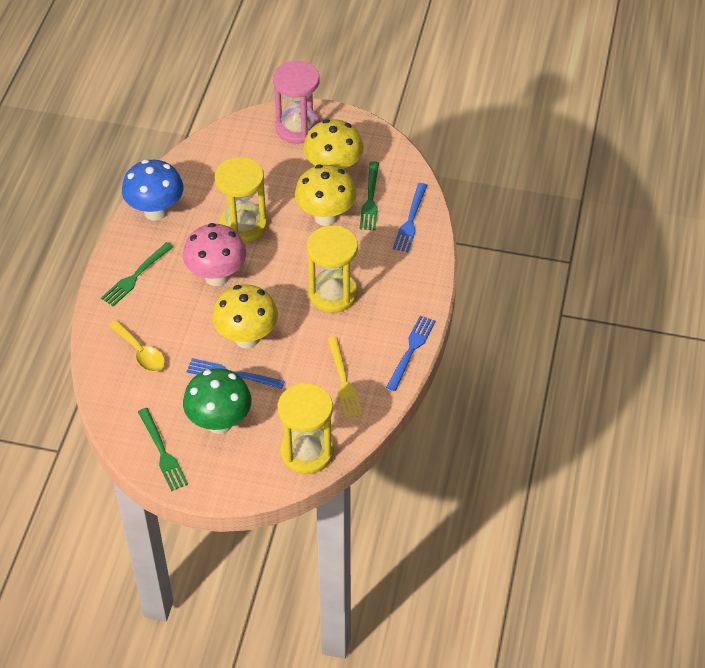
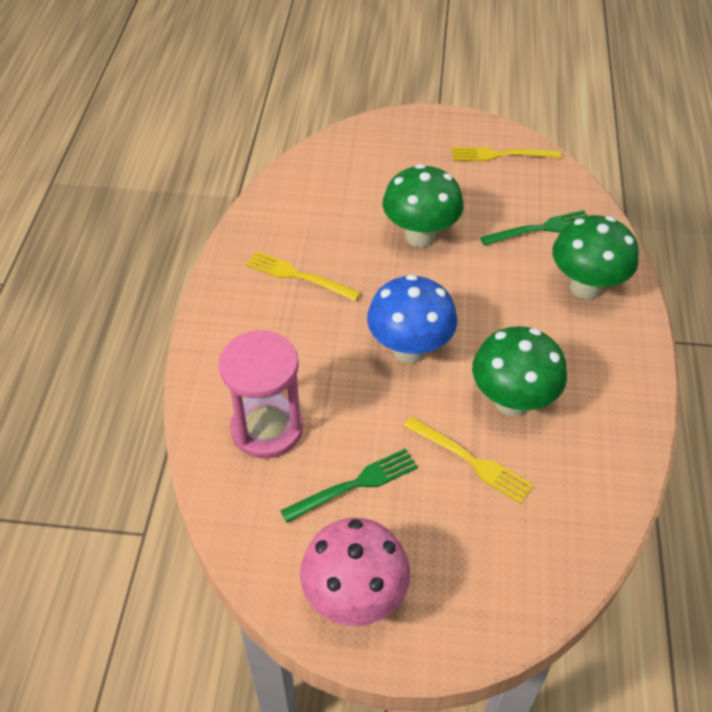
blue fork: [187,358,285,389] [386,316,435,391] [393,183,427,252] = 3 -> none = 0
green fork: [101,242,173,306] [138,408,188,491] [360,161,379,230] = 3 -> [280,448,418,523] [480,210,588,246] = 2
green mushroom: [183,368,252,434] = 1 -> [383,164,464,247] [472,326,567,417] [553,215,639,300] = 3
yellow fork: [327,337,362,419] = 1 -> [246,251,361,301] [404,416,534,504] [452,147,561,161] = 3
yellow hourglass: [215,157,267,242] [278,383,334,474] [307,225,358,313] = 3 -> none = 0
yellow mushroom: [212,284,278,348] [295,164,357,226] [303,119,364,171] = 3 -> none = 0
yellow spoon: [109,320,165,372] = 1 -> none = 0

